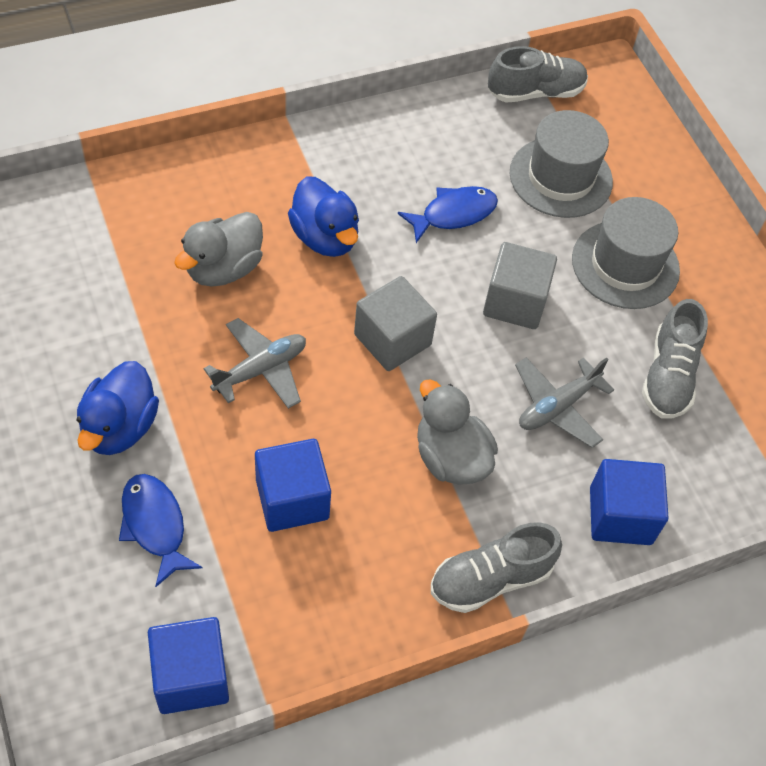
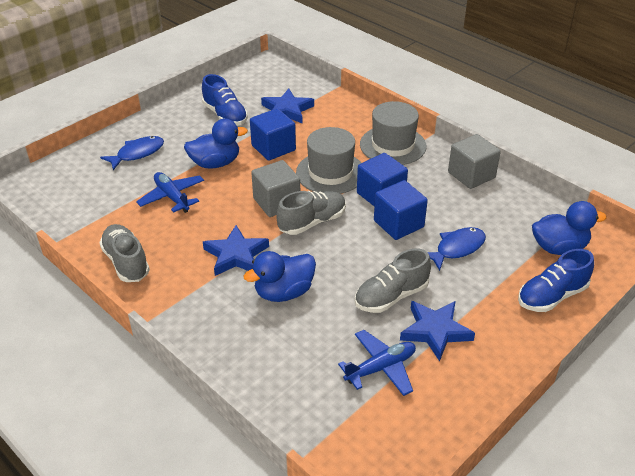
blue duck: [77,361,159,455] [288,176,359,257] = 2 -> [184,119,248,169] [243,251,316,302] [532,201,607,255] = 3
blue plane: none = 0 -> [136,172,204,213] [338,330,416,396] = 2
blue shoe: none = 0 -> [202,74,248,126] [518,249,594,312] = 2
blue star: none = 0 -> [203,225,269,276] [261,89,314,123] [400,301,475,362] = 3
grey duck: [174,212,263,287] [417,379,498,485] = 2 -> none = 0
grey plane: [204,318,306,409] [515,357,614,448] = 2 -> none = 0

